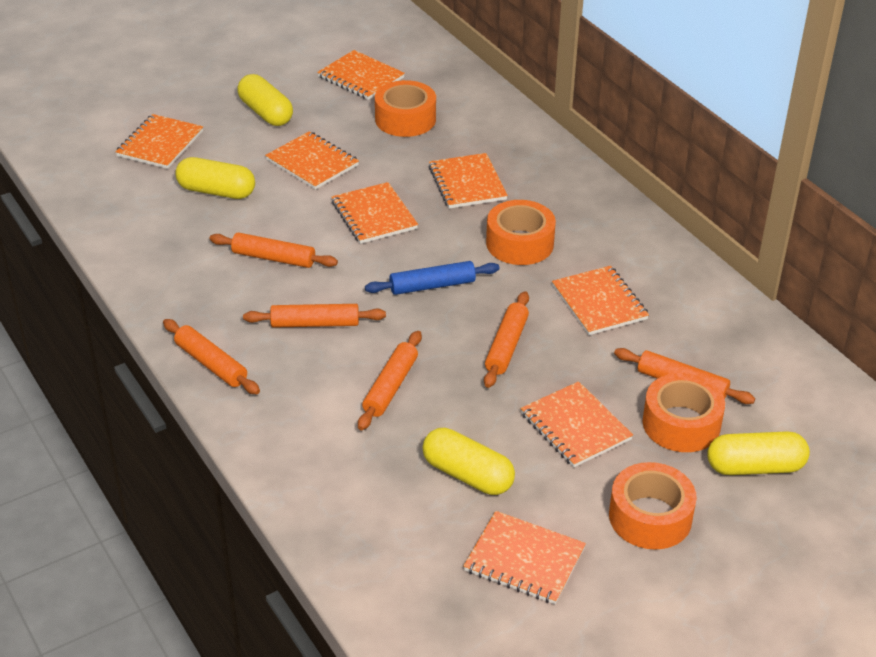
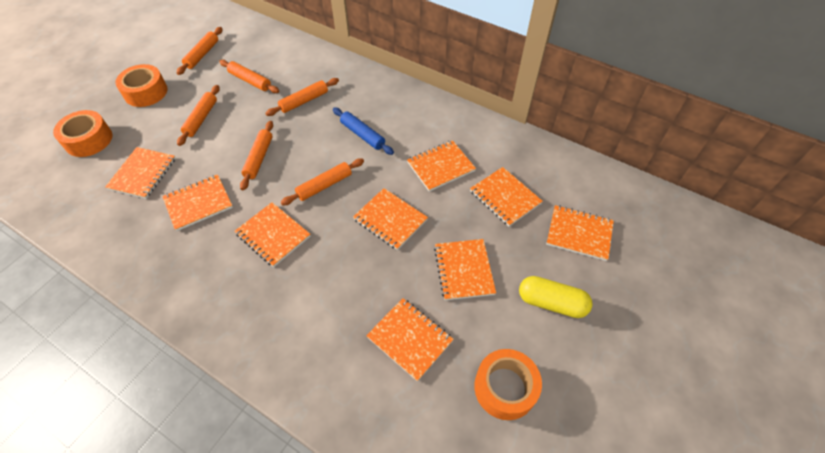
orange notebook: [115,114,203,169] [265,131,359,190] [317,50,405,100] [332,182,418,244] [429,153,508,209] [463,511,586,604] [520,381,633,467] [552,266,649,335] = 8 -> [105,147,176,199] [162,174,233,231] [234,202,310,267] [353,188,428,250] [366,298,454,381] [407,140,476,191] [434,239,496,300] [470,167,543,226] [546,205,614,261] = 9
orange tape: [375,80,436,137] [486,200,556,265] [609,462,697,550] [642,373,725,452] = 4 -> [53,110,112,157] [115,64,167,107] [474,349,542,420] = 3
yellow capsule: [175,157,255,199] [237,74,293,126] [422,428,515,495] [707,431,810,475] = 4 -> [519,276,593,318] = 1

